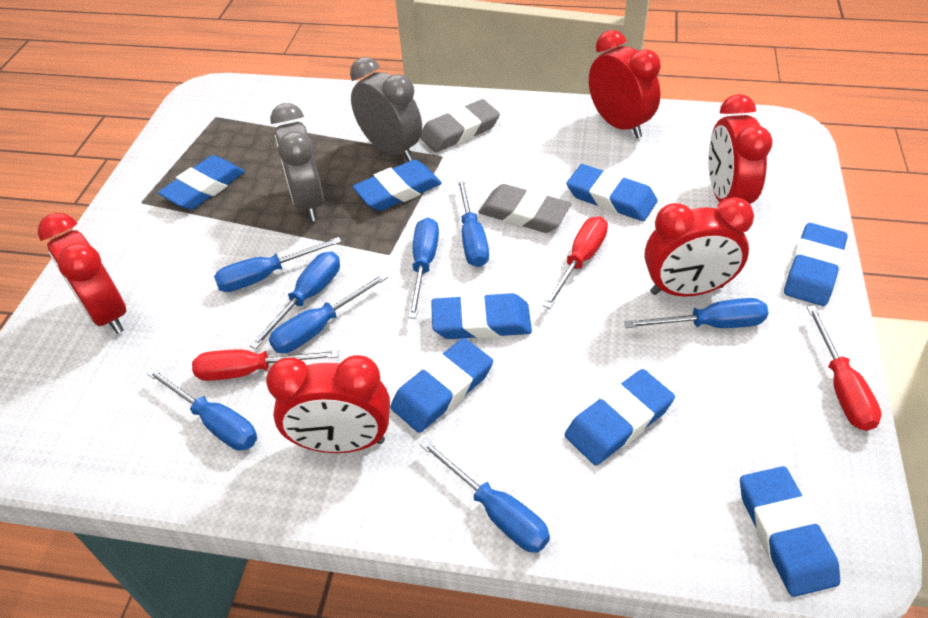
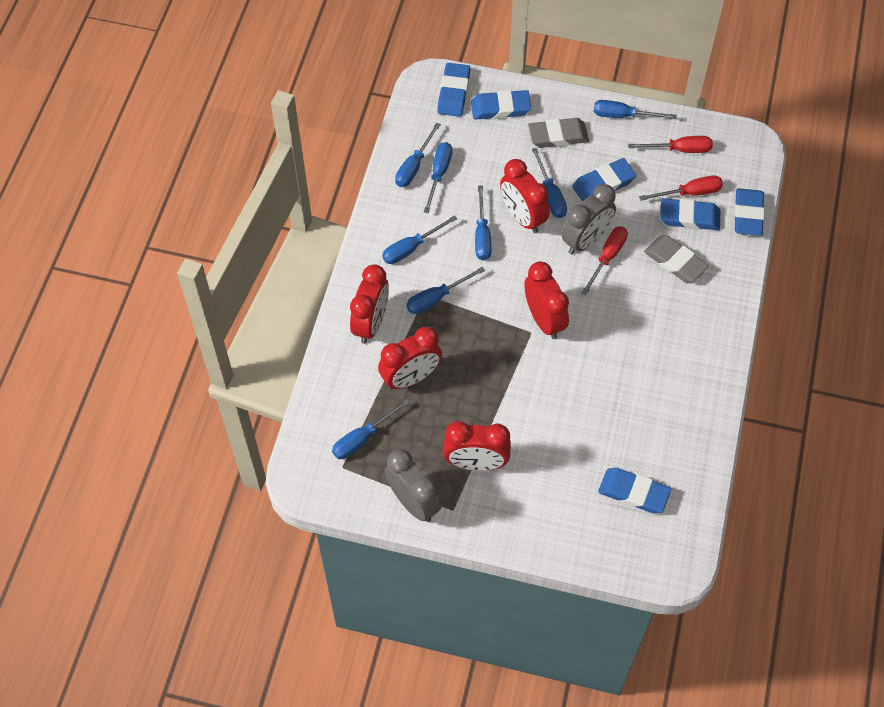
blue eraser: [158,155,245,210] [352,160,442,211] [390,338,493,433] [431,293,532,339] [565,369,675,465] [566,164,658,221] [740,466,840,597] [784,223,848,306] = 8 -> [437,63,470,117] [471,90,531,120] [572,158,636,201] [598,468,671,513] [660,198,720,230] [734,188,765,236] = 6

